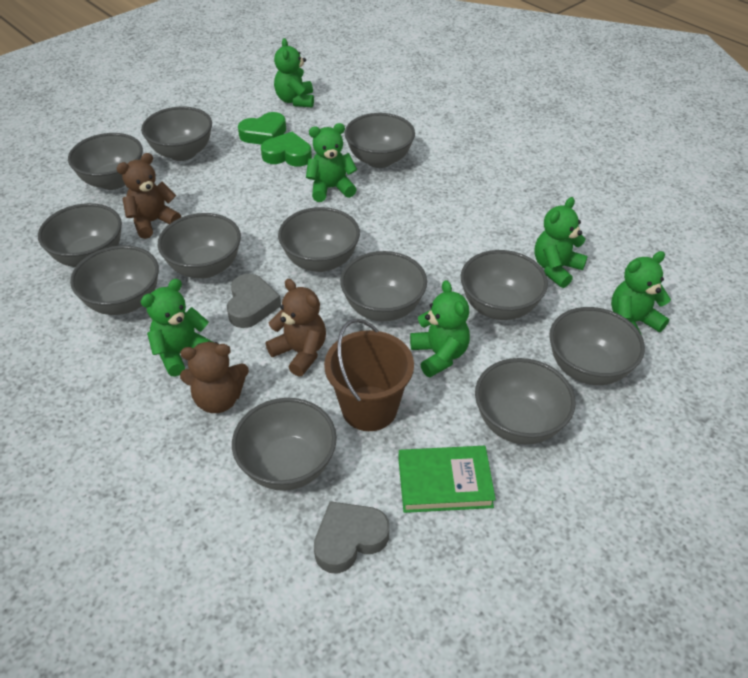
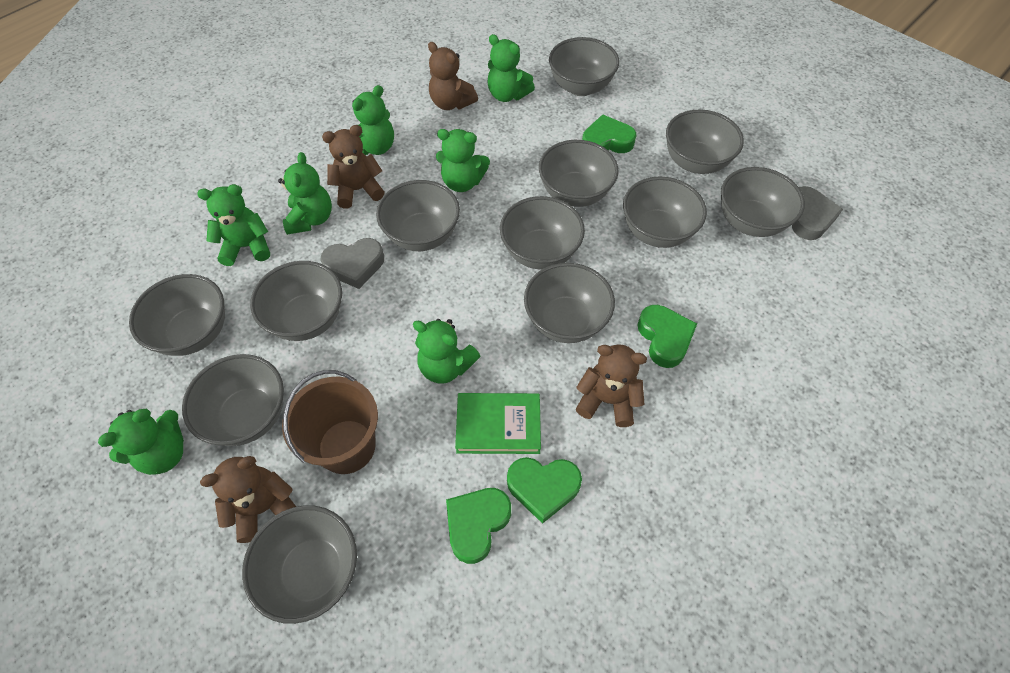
brown teddy bear: [116,153,181,239] [180,341,249,413] [266,279,326,377] = 3 -> [200,456,296,543] [322,125,385,209] [428,42,478,110] [576,344,647,427] = 4
green heart: [238,112,286,144] [261,132,312,167] = 2 -> [446,488,511,564] [507,457,582,524] [582,114,636,153] [637,305,697,368] = 4
green teddy bear: [141,279,213,377] [274,38,314,108] [306,123,357,202] [410,280,470,377] [534,197,588,288] [611,251,671,334] = 6 -> [98,409,184,475] [197,184,270,266] [278,152,332,235] [352,85,394,155] [413,319,481,384] [436,129,490,192] [487,34,535,102] = 7

